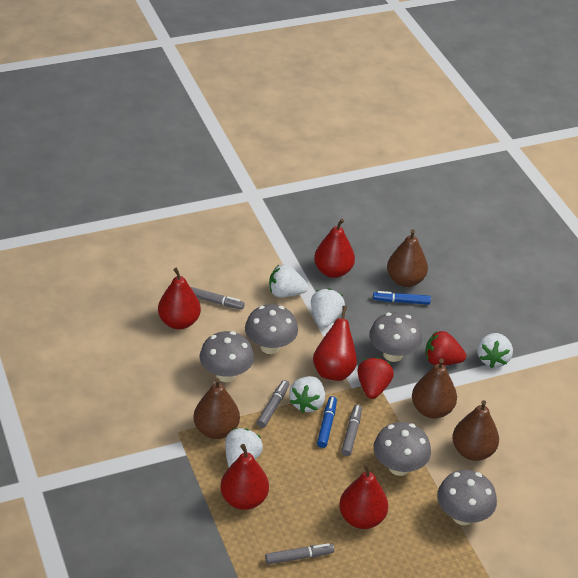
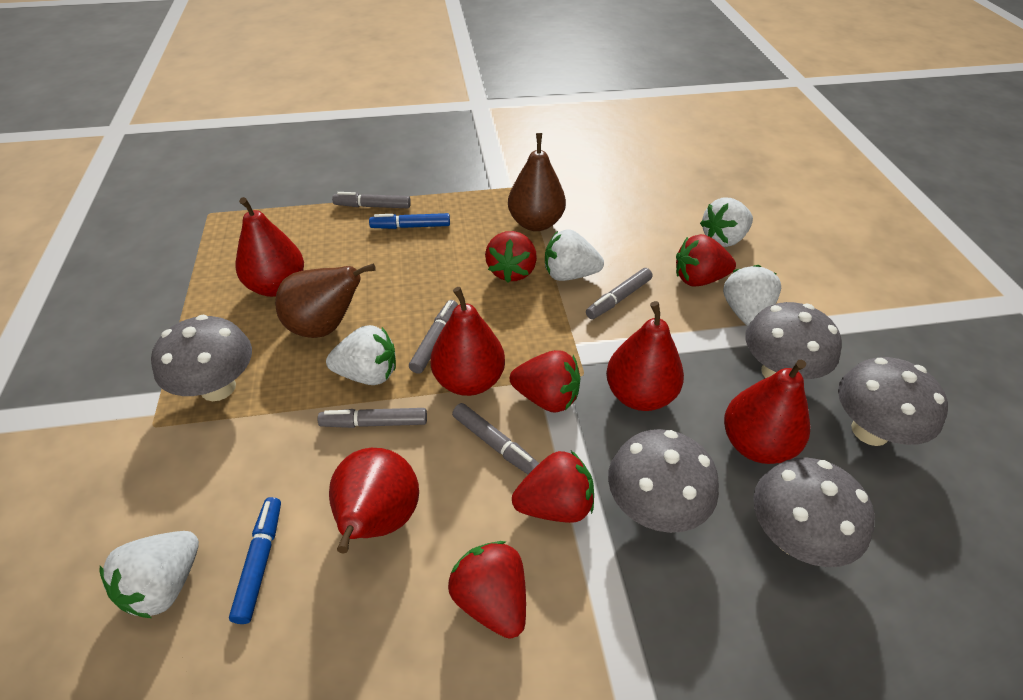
brown pear: [193,378,240,439] [387,229,428,287] [412,359,457,419] [452,400,499,461] = 4 -> [275,264,376,338] [508,133,566,231] = 2
grey marker: [191,287,245,310] [257,380,289,428] [265,543,334,565] [341,404,362,456] = 4 -> [318,408,427,428] [332,192,411,208] [409,300,458,374] [452,403,539,474] [586,268,653,319] = 5
red strawberry: [357,357,394,399] [425,331,466,365] = 2 -> [448,541,526,639] [485,231,537,283] [510,350,580,413] [512,451,594,523] [676,234,736,287] = 5

